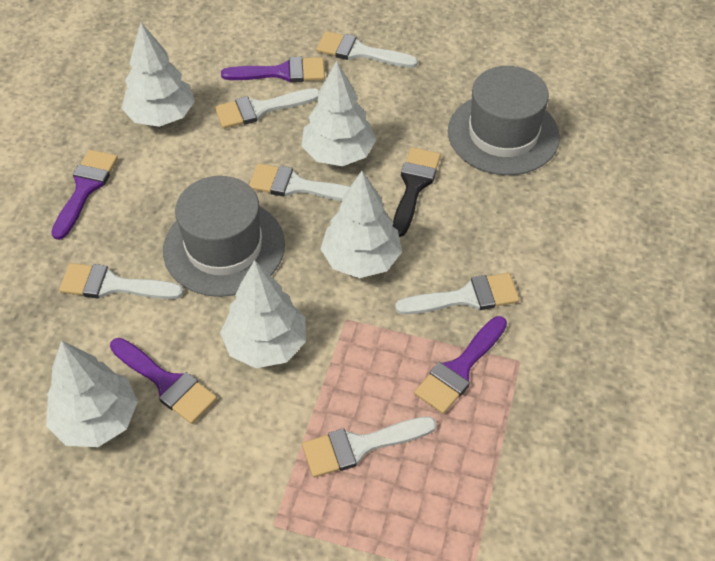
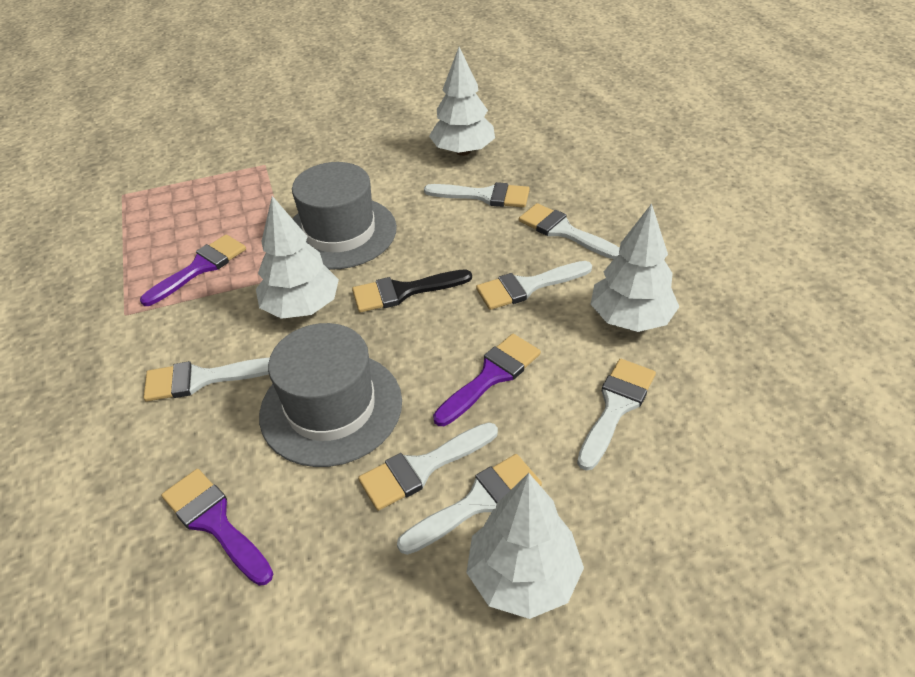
purple brush: [51,150,118,240] [110,338,217,424] [221,57,325,83] [414,316,507,414] = 4 -> [140,235,246,306] [161,469,273,586] [433,334,541,426] = 3
white brush: [59,263,184,299] [215,88,319,129] [249,163,350,201] [302,416,436,478] [316,31,418,68] [395,273,519,315] = 6 -> [143,358,270,402] [358,422,498,511] [397,454,542,555] [424,182,530,208] [476,261,592,310] [519,203,620,259] [577,359,656,471] = 7
white tree: [46,340,138,447] [122,23,195,127] [220,260,306,368] [302,61,376,166] [320,171,402,278] = 5 -> [256,196,339,319] [429,47,495,156] [466,473,584,619] [591,203,679,332] = 4

